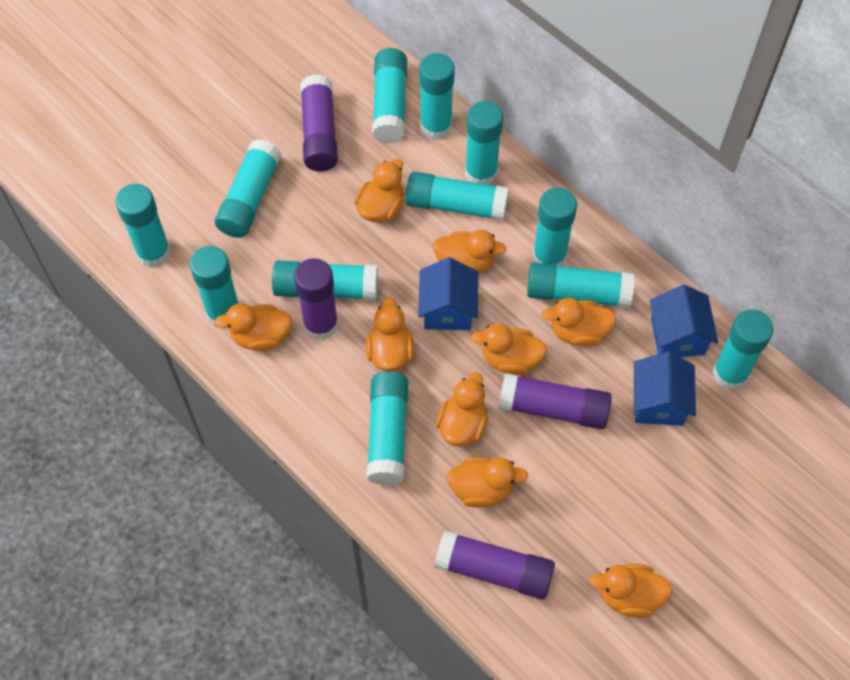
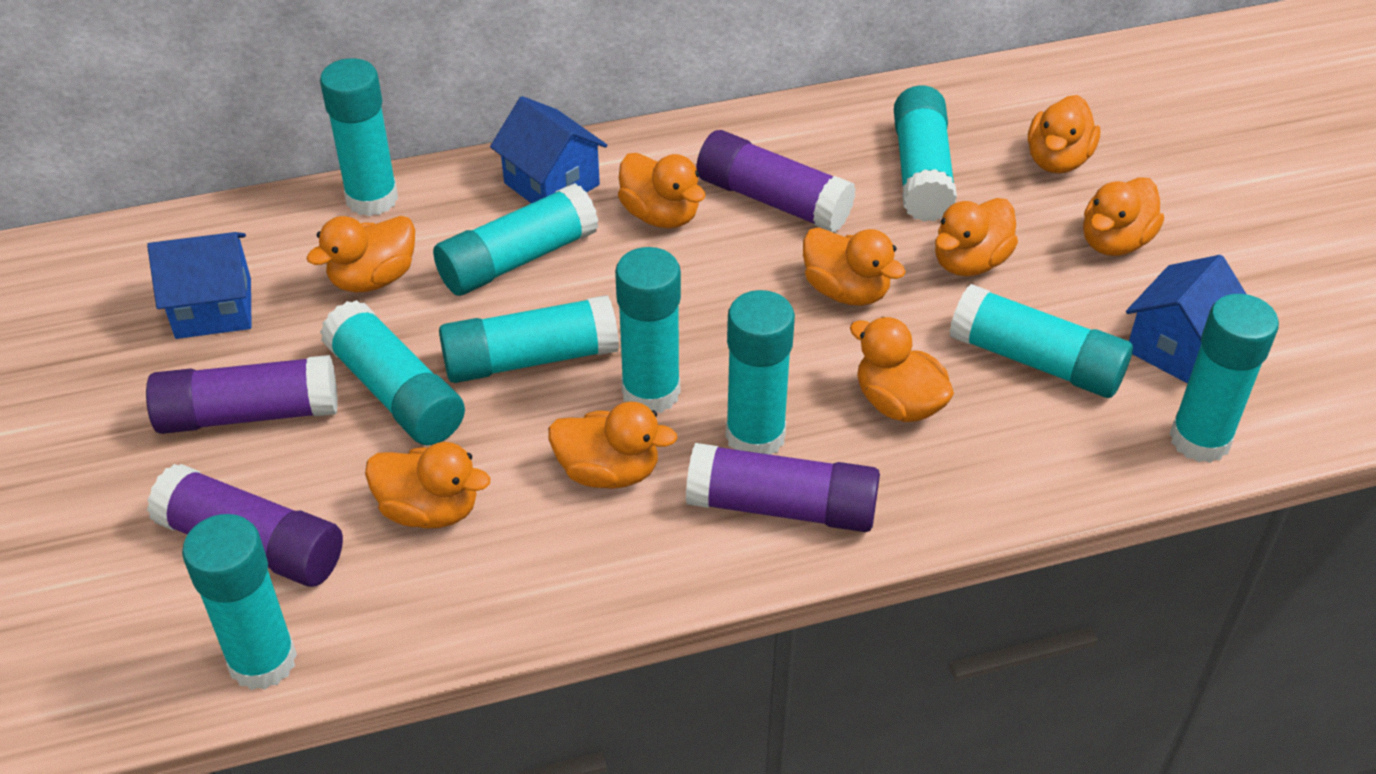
turquoise glue stick: [115,184,171,268] [190,246,239,327] [215,139,281,238] [272,260,378,300] [366,371,408,485] [372,48,407,144] [405,171,509,221] [419,53,455,140] [465,101,503,185] [527,262,634,308] [533,187,577,266] [713,310,774,390] = 12 -> [182,514,297,690] [320,58,398,216] [320,300,465,446] [433,183,598,296] [439,295,619,383] [615,247,681,413] [725,290,795,455] [894,85,957,222] [950,284,1133,398] [1169,294,1279,463] = 10

